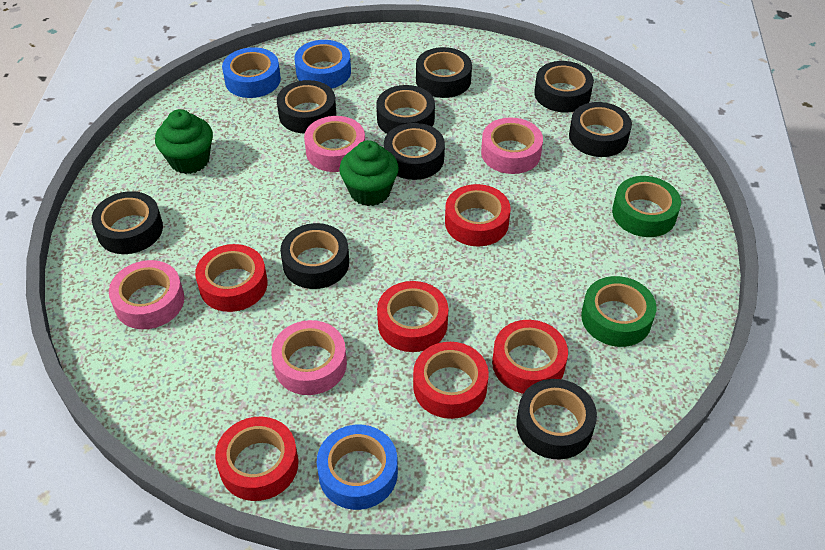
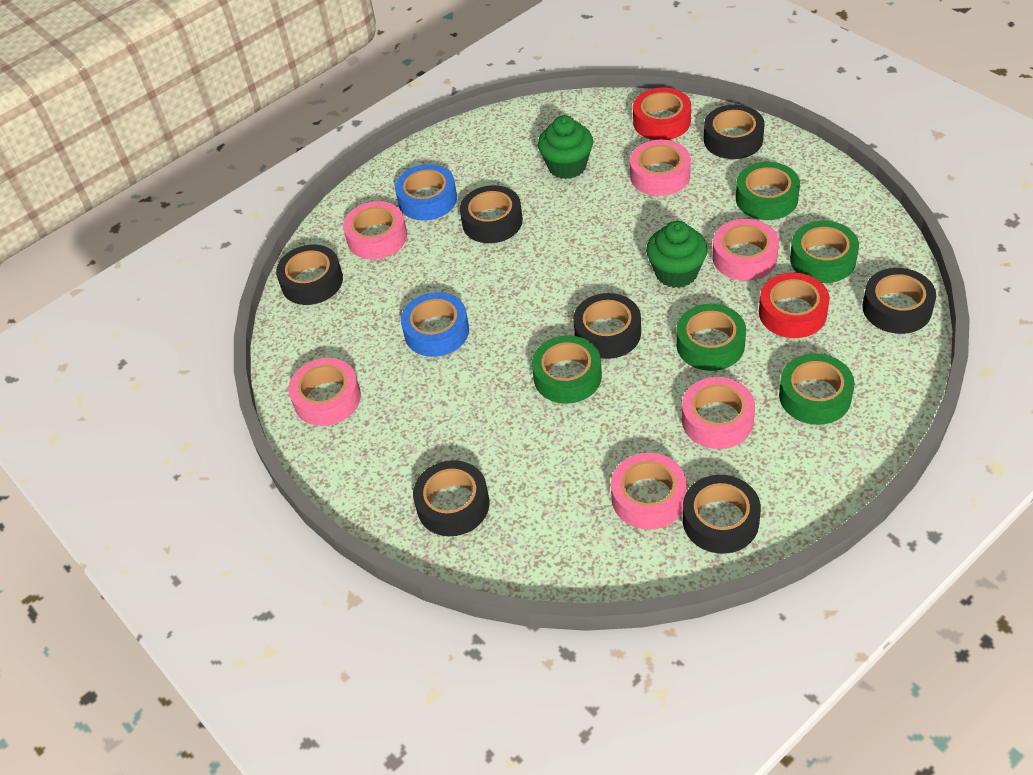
black tape: [92,191,163,254] [277,80,336,134] [280,223,349,289] [376,85,435,134] [384,123,445,180] [416,47,472,98] [516,379,597,459] [534,61,594,113] [569,102,632,157] = 9 -> [276,245,343,305] [413,460,489,536] [460,185,523,243] [573,293,641,359] [683,475,761,554] [704,105,764,159] [862,268,936,334] = 7
blue tape: [222,47,281,98] [295,40,351,89] [317,425,398,510] = 3 -> [395,164,457,221] [401,292,469,357] = 2
green tape: [581,276,657,347] [612,176,681,237] = 2 -> [532,335,602,404] [676,304,746,371] [736,162,800,220] [779,353,854,425] [790,221,859,283] = 5
pink tape: [109,260,184,329] [271,320,347,395] [304,116,365,172] [481,118,543,174] = 4 -> [288,358,361,426] [343,201,407,259] [611,453,687,530] [630,140,691,196] [682,377,755,449] [712,219,779,281] = 6
red tape: [195,244,268,312] [215,417,298,501] [377,281,448,352] [413,342,489,419] [445,184,510,246] [492,320,568,394] = 6 -> [633,87,691,140] [759,273,830,338] = 2

